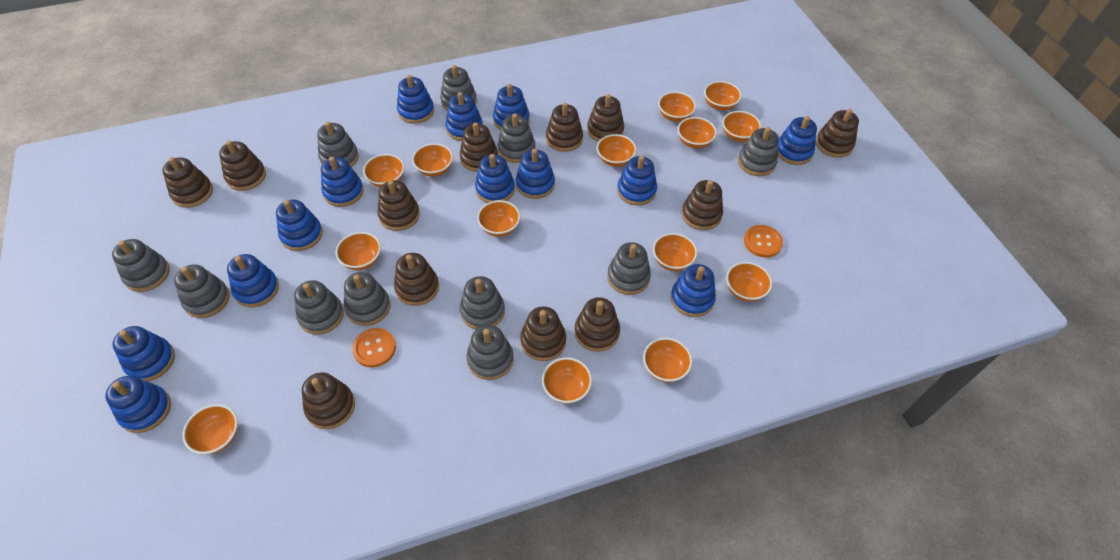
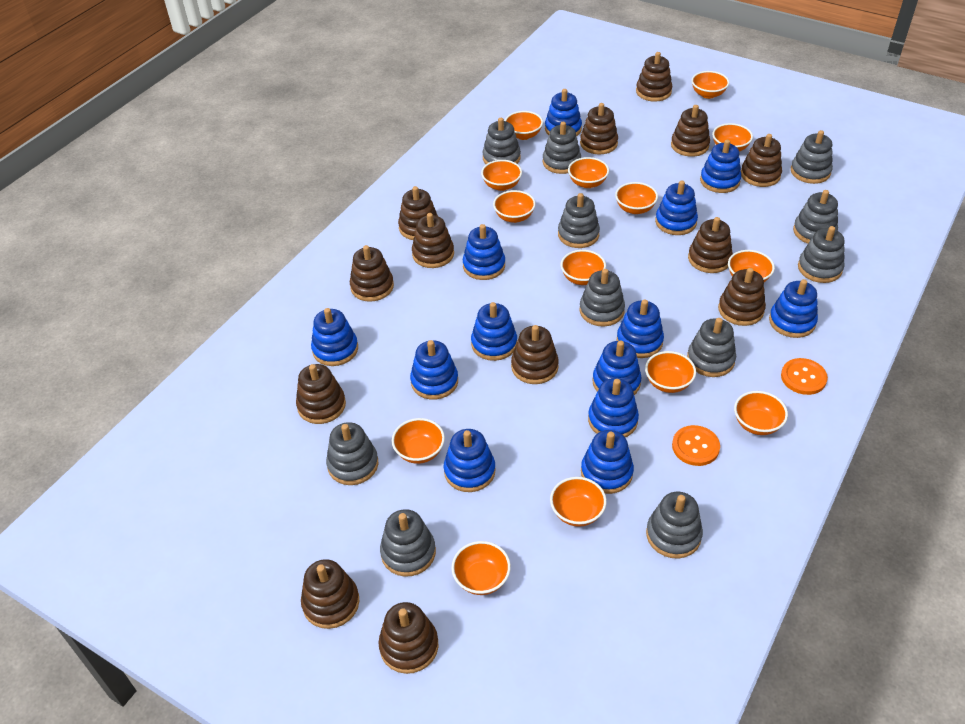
brown stacking toy: [162,157,213,208] [219,141,266,191] [302,372,355,429] [378,180,420,231] [394,253,439,306] [460,122,498,172] [520,306,566,361] [546,103,583,152] [575,297,620,352] [587,94,624,142] [681,180,723,230] [816,109,859,158] = 12 -> [296,364,346,424] [301,559,359,629] [350,245,394,302] [378,602,438,674] [398,186,438,240] [412,213,454,268] [511,325,559,384] [580,103,618,155] [636,52,672,101] [671,105,710,157] [688,217,733,273] [718,268,766,326] [741,134,782,187] = 13

